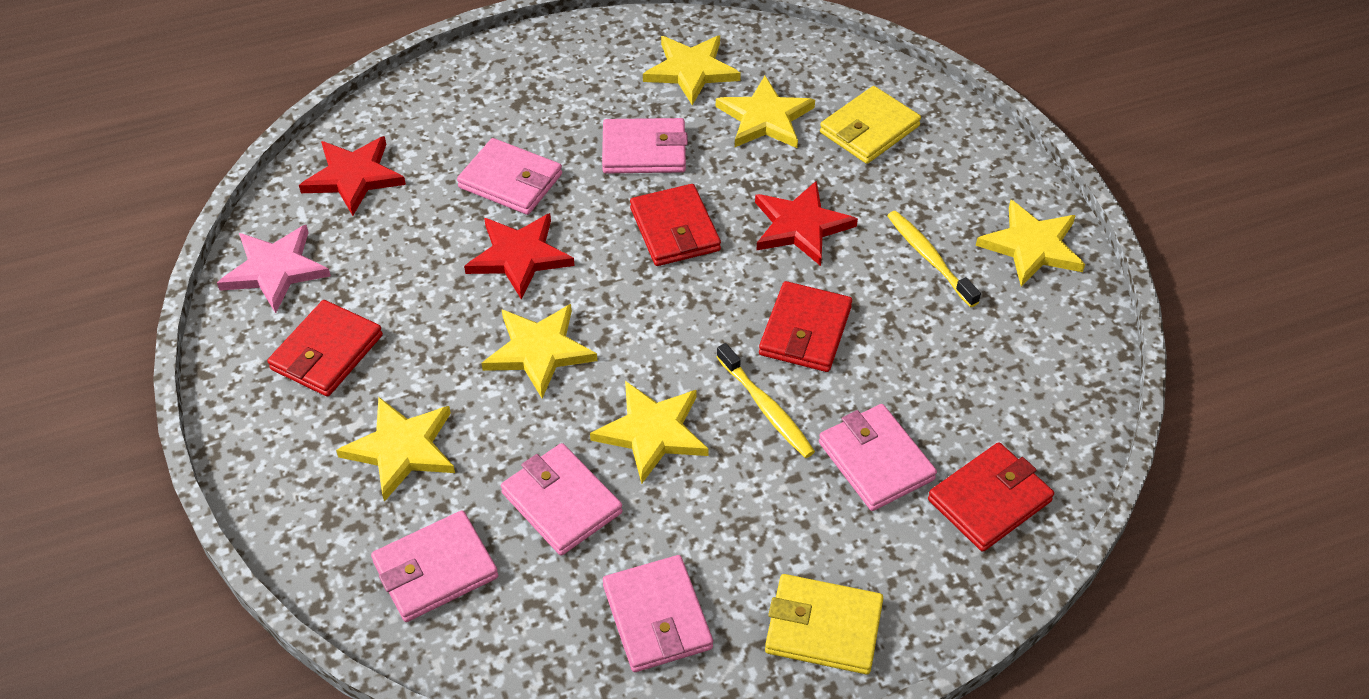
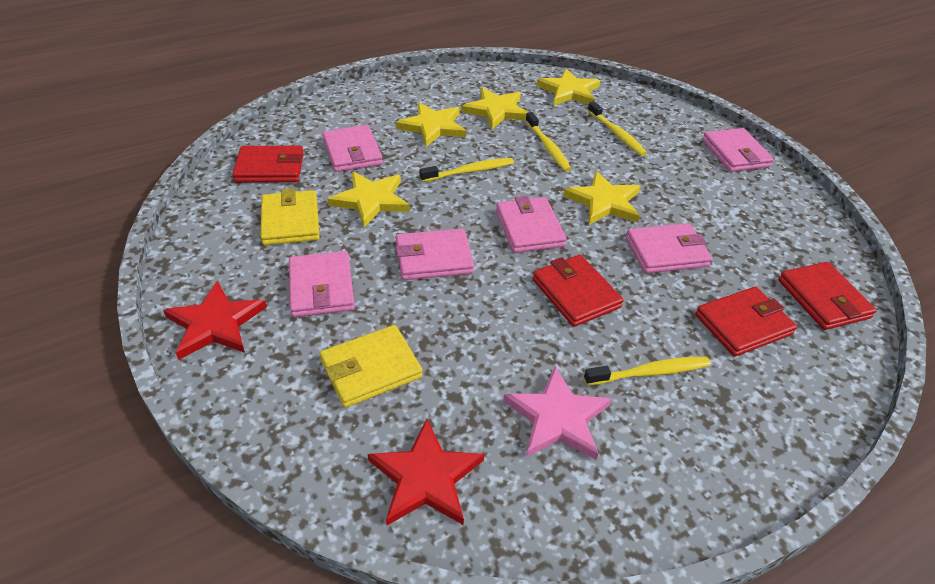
red star: [299,136,406,216] [464,213,575,300] [755,181,858,266] = 3 -> [163,280,267,360] [368,419,485,526] = 2
yellow star: [336,397,455,502] [481,304,597,398] [590,381,709,484] [643,36,741,105] [716,76,815,148] [976,200,1085,286] = 6 -> [328,172,410,227] [396,102,466,147] [462,88,528,129] [537,68,600,106] [563,171,640,225] = 5
yellow toothbrush: [717,343,815,458] [887,211,981,307] = 2 -> [420,158,514,182] [526,112,571,172] [584,357,711,385] [587,101,647,156] = 4

